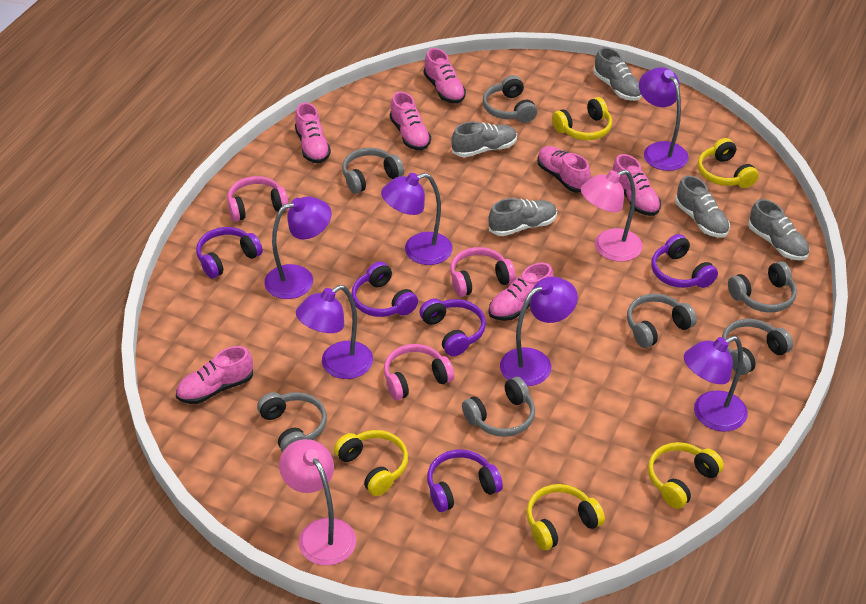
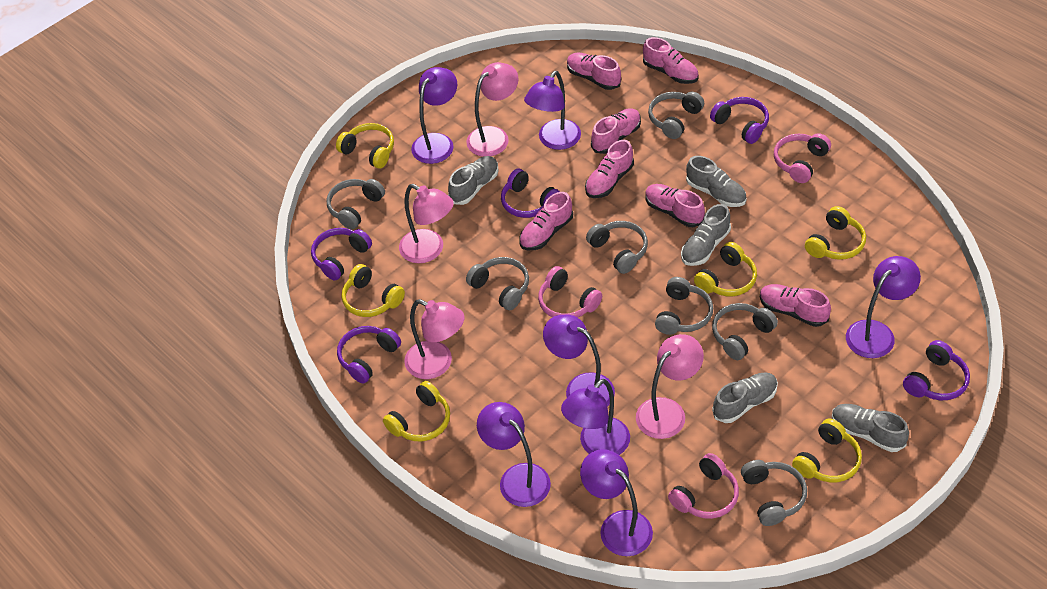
pink lamp: [279,439,356,566] [581,170,643,262] = 2 -> [399,184,454,263] [404,299,464,379] [466,62,519,157] [636,334,704,439] = 4
purple lamp: [264,196,332,299] [296,285,373,379] [381,173,453,265] [500,277,578,386] [639,67,689,171] [684,336,748,431] = 6 -> [411,67,457,164] [477,402,551,507] [524,71,581,150] [543,315,615,407] [561,379,630,455] [580,449,653,556] [846,256,921,358] = 7
yellow headphones: [334,430,408,496] [526,484,605,550] [552,97,612,140] [648,442,724,509] [698,138,759,188] = 5 -> [336,123,394,169] [341,264,405,317] [383,381,450,441] [694,242,757,296] [792,419,862,482] [805,206,866,260] = 6

